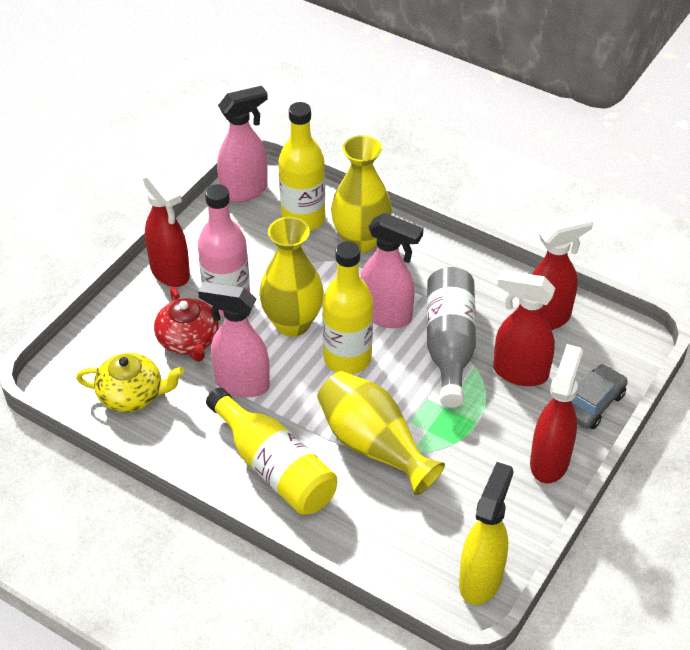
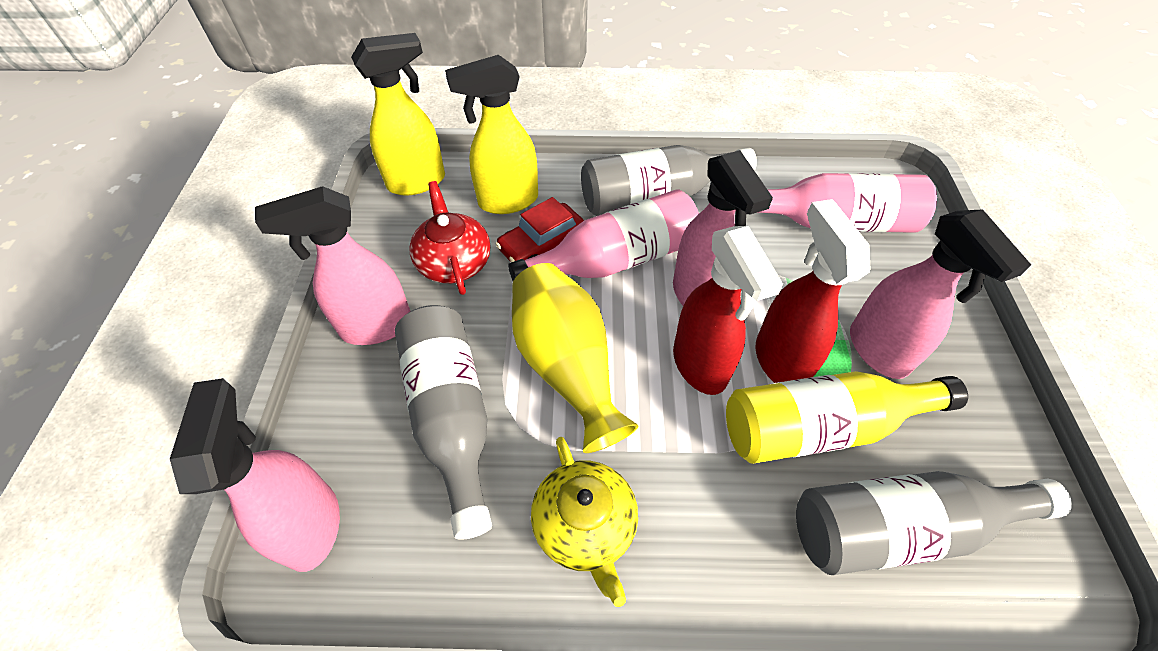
grey bottle: [427,267,476,408] = 1 -> [395,305,492,540] [581,145,757,216] [796,471,1072,575] = 3
grey car: [571,364,628,429] = 1 -> none = 0
pink bottle: [198,184,250,316] = 1 -> [508,189,699,281] [746,173,937,233] = 2
pink spray bottle: [198,281,270,397] [217,86,268,202] [360,213,423,328] = 3 -> [170,378,340,572] [255,186,410,345] [673,150,773,306] [850,209,1031,379] = 4
red car: none = 0 -> [496,197,584,262] = 1
red spray bottle: [143,169,190,287] [493,270,555,386] [530,344,583,484] [532,213,593,330] = 4 -> [673,226,783,395] [756,199,871,383] = 2
yellow bottle: [206,388,337,515] [279,102,325,231] [322,241,373,375] = 3 -> [726,371,968,464] = 1
yellow spray bottle: [459,462,513,605] = 1 -> [351,33,445,196] [445,55,538,214] = 2
yellow vase: [259,217,324,337] [317,371,445,495] [331,135,392,253] = 3 -> [512,263,639,453] = 1

